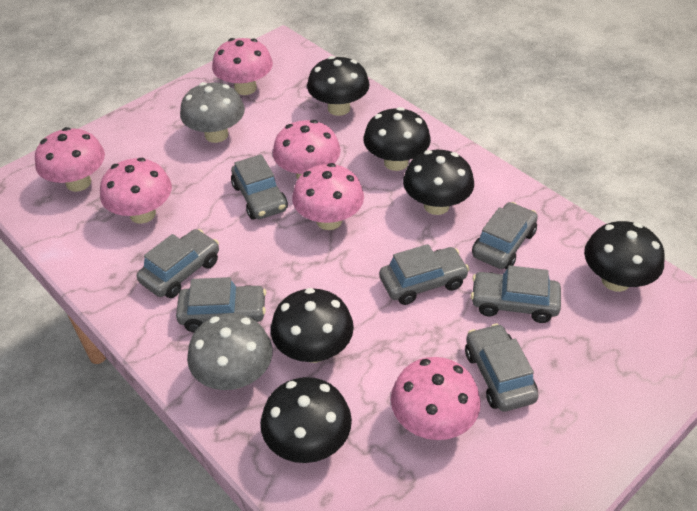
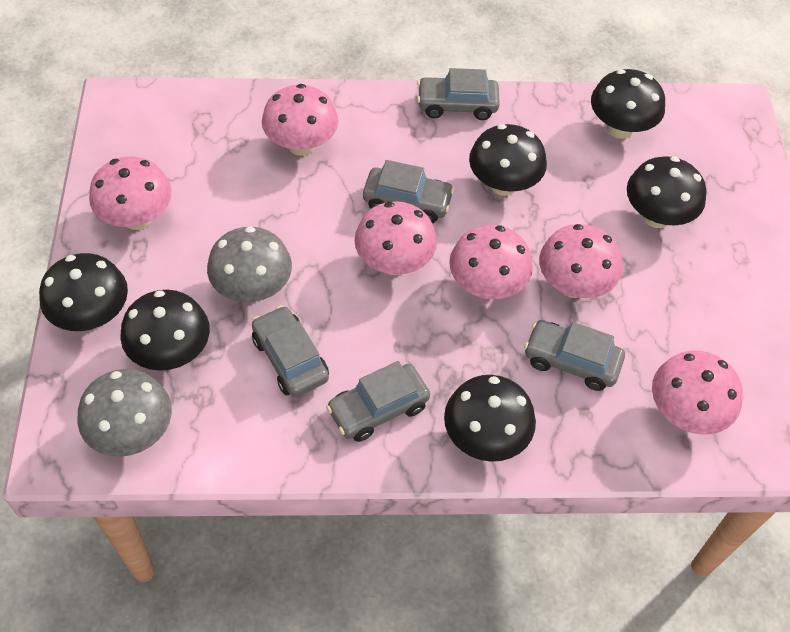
grey car: [137,229,219,298] [176,277,266,332] [231,154,288,220] [379,244,470,305] [465,324,539,412] [471,265,561,323] [472,202,538,269] = 7 -> [252,305,329,397] [326,361,430,442] [363,160,455,223] [417,68,500,120] [524,320,625,391] = 5

